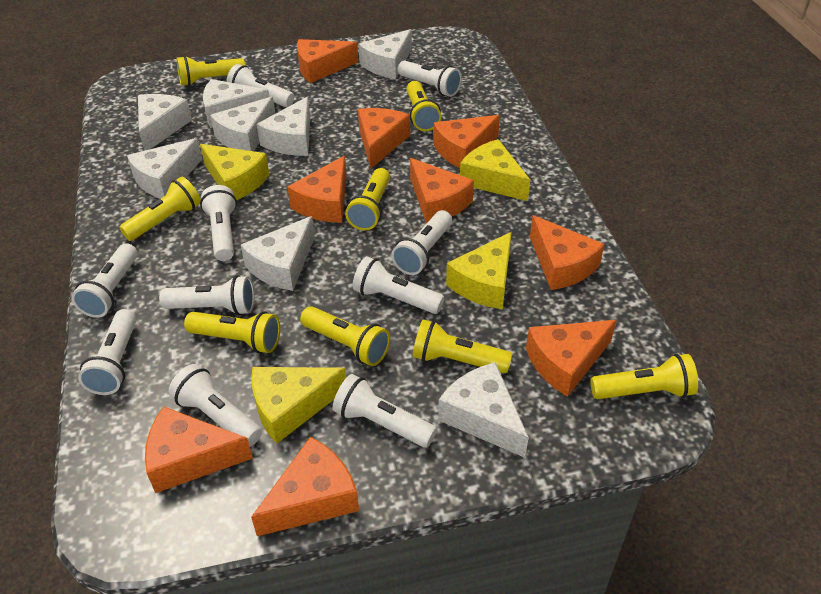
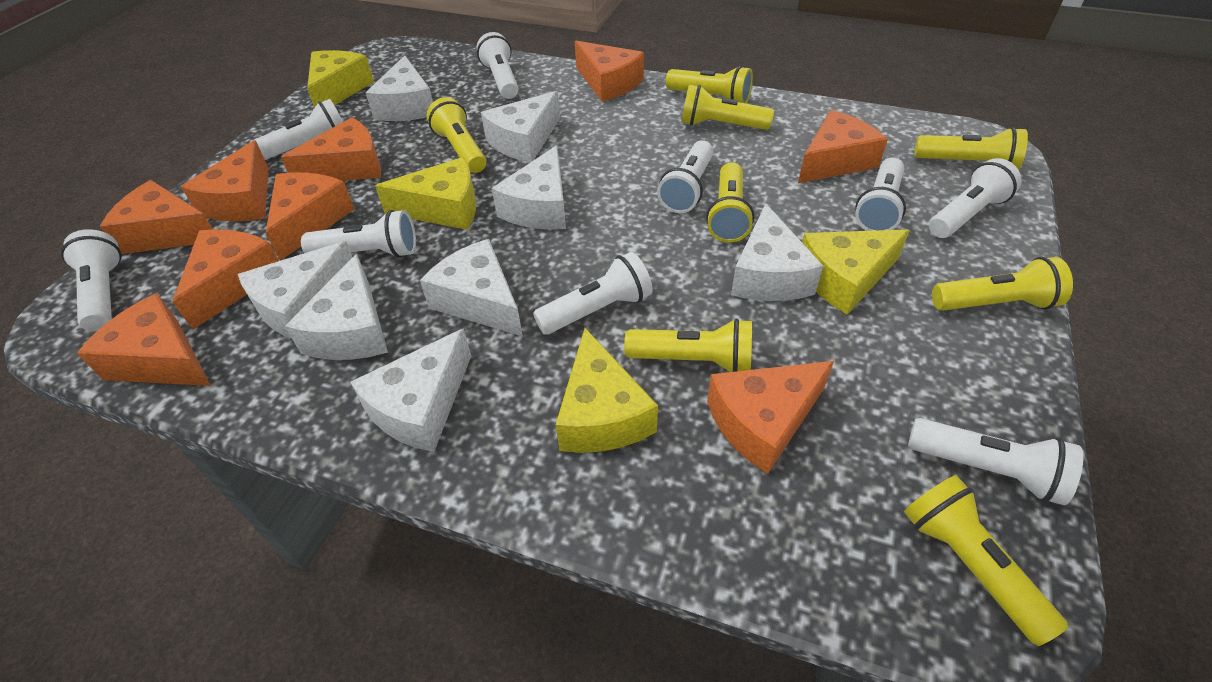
white flashlight: [72,243,138,318] [78,309,137,395] [159,275,254,315] [168,364,262,447] [200,185,237,261] [226,64,294,107] [332,374,437,448] [352,256,444,314] [391,210,452,275] [398,60,462,97] = 10 -> [61,229,122,332] [251,99,343,160] [301,210,416,258] [477,32,519,99] [533,252,653,335] [657,140,714,213] [855,157,906,231] [908,418,1083,505] [929,158,1022,238] = 9

